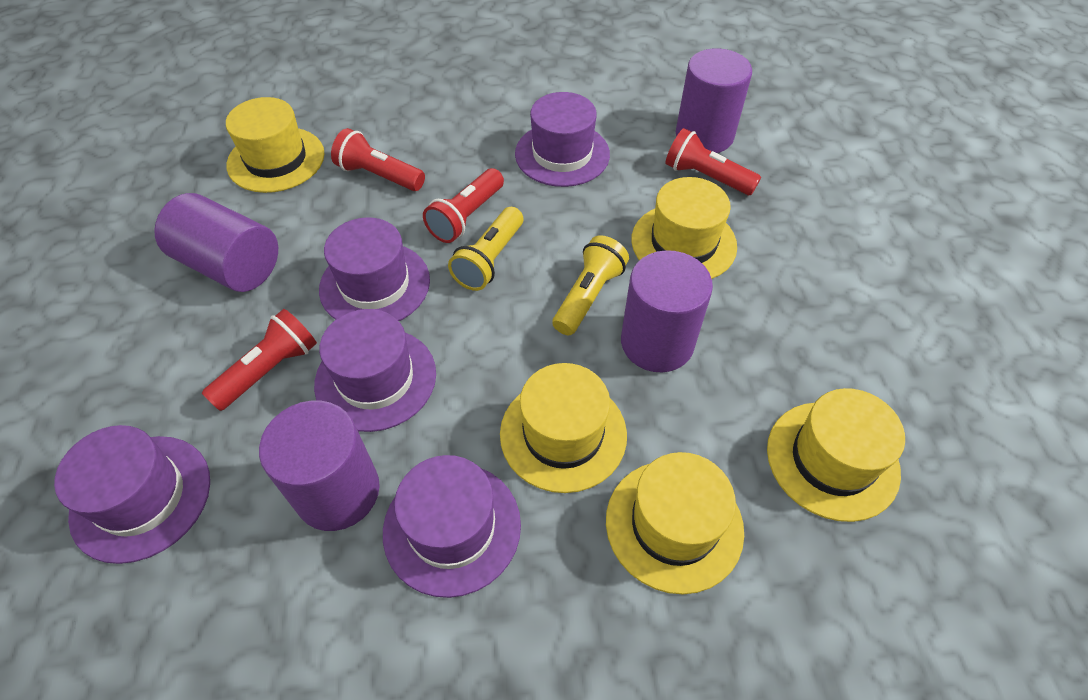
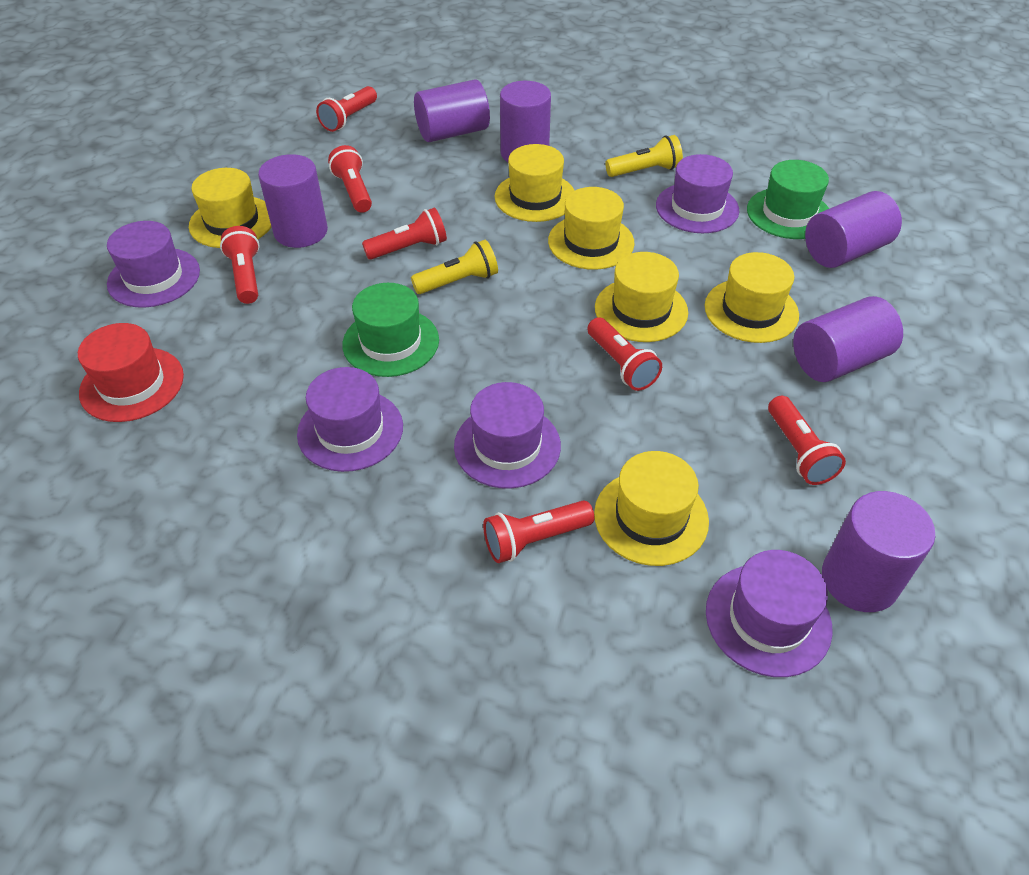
green hat: none = 0 -> [342,283,439,377] [747,160,829,239] = 2
purple cylinder: [154,193,278,292] [259,401,380,531] [621,250,713,372] [676,48,752,153] = 4 -> [258,154,328,248] [414,80,490,142] [500,81,551,162] [793,296,903,382] [805,191,902,268] [822,491,935,612] = 6
red flashlight: [202,309,317,411] [331,128,425,191] [423,168,504,243] [665,128,761,195] = 4 -> [220,226,260,304] [316,86,377,132] [328,145,372,213] [362,208,447,260] [483,500,595,563] [587,317,662,391] [768,396,846,485] = 7
red hat: none = 0 -> [78,323,184,422] = 1
yellow hat: [226,97,325,193] [500,363,627,493] [606,452,744,594] [631,177,737,279] [767,388,905,522] = 5 -> [189,168,271,248] [495,144,575,222] [548,187,634,270] [594,451,709,566] [595,252,688,342] [705,252,799,343] = 6

